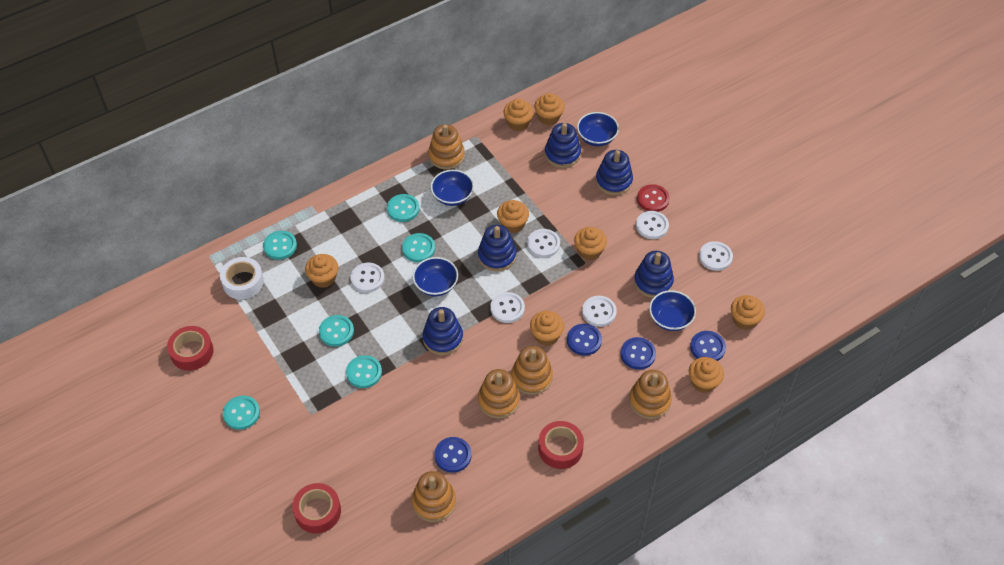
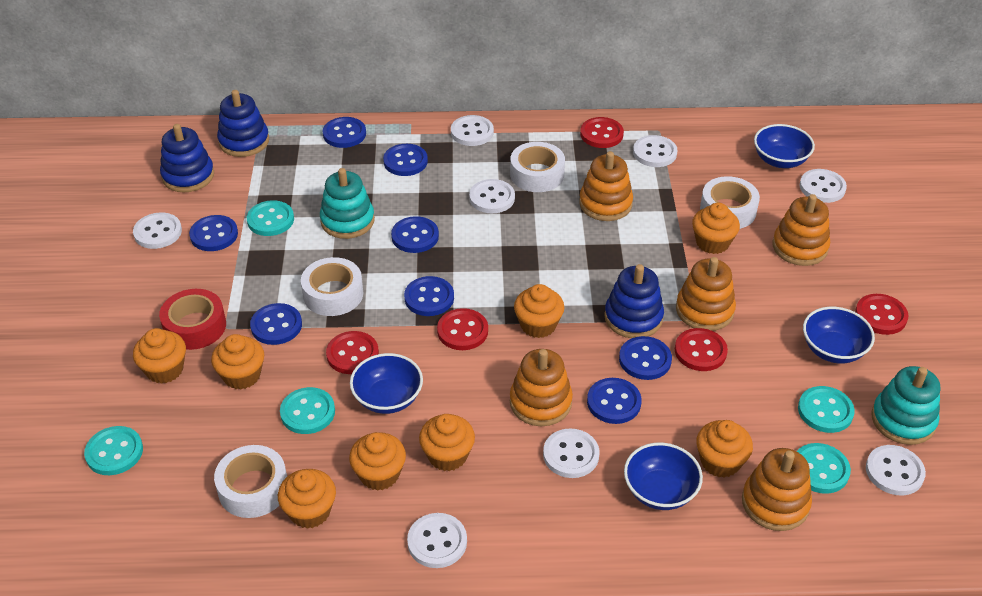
blue button: [434,437,472,473] [567,324,602,356] [621,337,656,370] [690,331,726,361] = 4 -> [189,215,238,251] [250,303,302,345] [323,117,366,148] [383,144,428,176] [391,216,439,253] [404,276,454,316] [587,378,642,424] [619,336,672,380] = 8
blue stacking toy: [423,307,463,355] [478,225,516,272] [545,123,581,168] [596,150,633,195] [634,251,674,298] = 5 -> [160,124,214,193] [217,90,269,157] [604,264,664,338] = 3
red button: [637,184,670,212] = 1 -> [326,331,379,374] [437,308,488,350] [580,117,624,148] [675,328,728,371] [855,294,908,335] = 5
red tape: [167,326,214,371] [292,483,341,533] [538,421,584,469] = 3 -> [159,289,226,350] = 1
turquoise button: [223,396,260,430] [263,231,297,260] [319,315,354,347] [346,355,382,388] [387,194,419,222] [402,233,435,262] = 6 -> [84,426,143,475] [247,200,294,236] [280,387,335,434] [797,443,851,494] [798,386,855,433] = 5
turquoise stacking toy: none = 0 -> [320,168,375,239] [871,366,940,445] = 2
white button: [350,263,384,293] [490,292,525,323] [527,229,560,258] [582,296,617,327] [636,211,669,239] [699,241,733,271] = 6 -> [133,212,182,249] [407,513,467,568] [451,115,494,146] [469,179,515,213] [543,428,600,478] [633,135,678,167] [800,169,847,203] [866,445,926,496] = 8
white tape: [220,257,264,299] = 1 -> [214,445,287,518] [301,257,363,316] [510,142,565,192] [700,176,760,229] = 4

